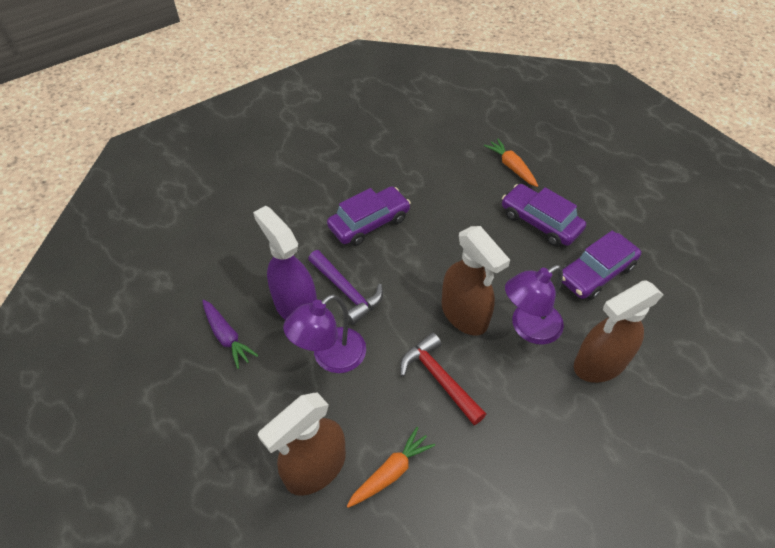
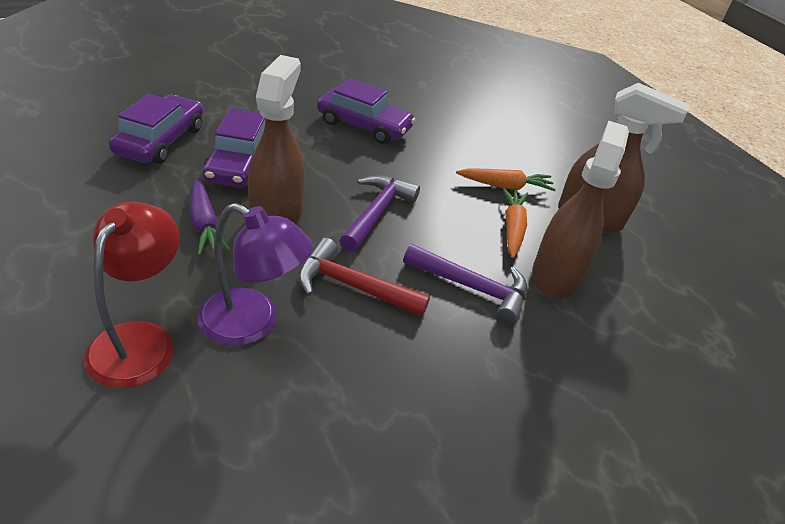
purple hammer: [308,250,383,325] = 1 -> [339,175,420,252] [403,244,528,325] = 2
purple lamp: [283,294,366,373] [505,265,564,345] = 2 -> [198,203,313,346] = 1
purple spray bottle: [253,206,317,320] = 1 -> none = 0
red lamp: none = 0 -> [84,202,180,388] = 1

